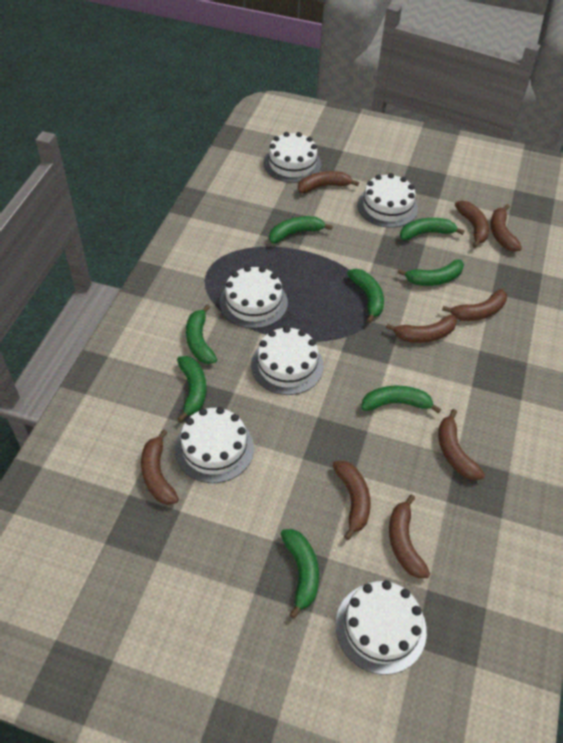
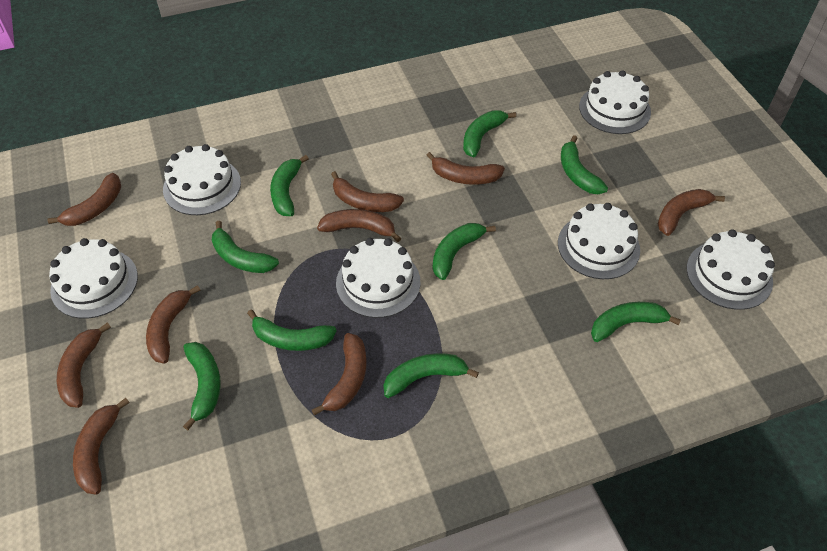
green banana: [177,356,206,422] [186,304,217,364] [269,216,333,243] [280,529,319,619] [347,269,384,323] [361,386,441,413] [397,259,464,286] [400,218,465,240] = 8 -> [183,342,221,430] [212,221,279,273] [247,309,337,351] [270,155,309,216] [384,353,479,398] [433,223,496,280] [463,110,516,158] [561,135,608,194] [591,302,681,342] = 9

